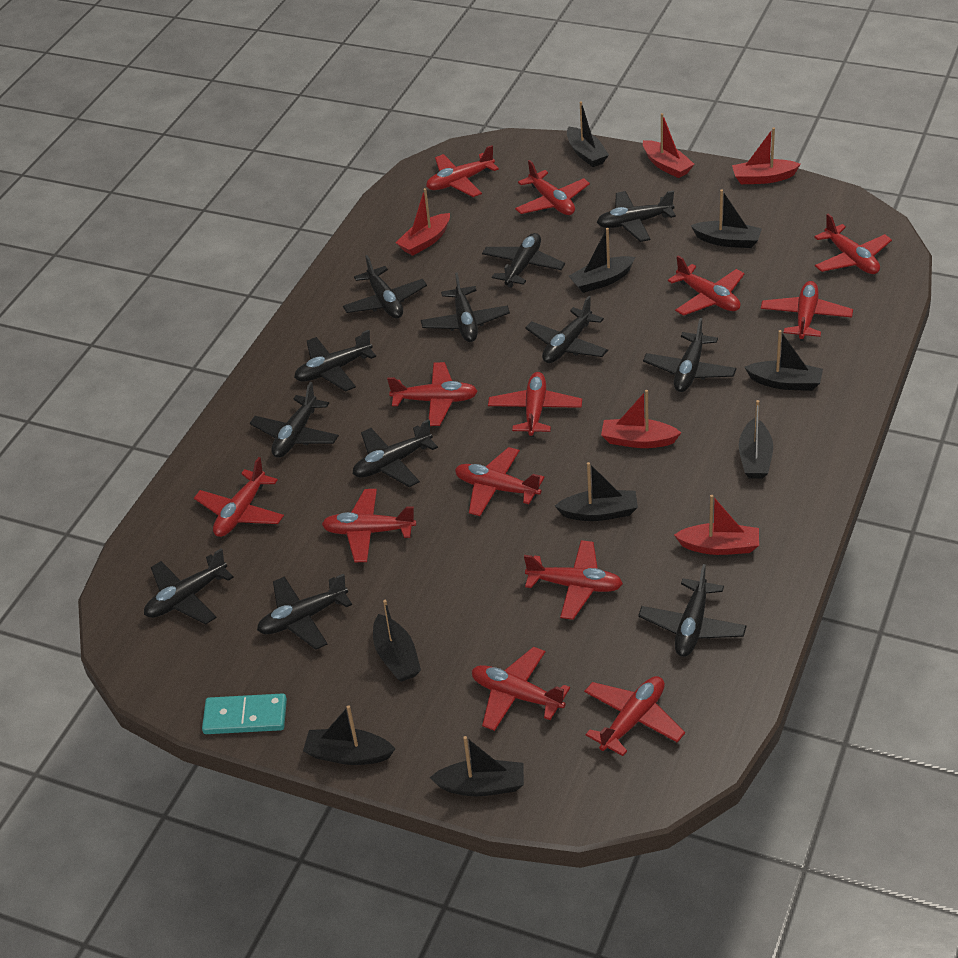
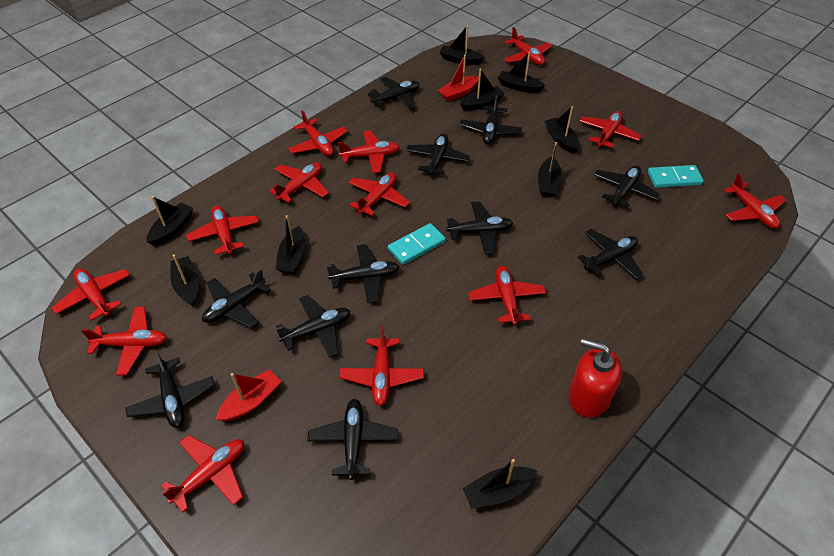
black plane: [144,548,234,624] [250,382,339,458] [257,573,352,650] [294,330,376,392] [343,255,427,318] [353,419,438,487] [421,273,510,342] [482,233,565,288] [525,296,608,363] [597,190,676,242] [638,564,747,657] [643,318,736,392] = 12 -> [125,351,215,428] [202,269,271,328] [276,295,350,357] [307,399,398,480] [326,244,399,303] [367,77,420,110] [406,134,470,177] [446,201,513,254] [460,95,522,144] [578,229,643,279] [594,165,660,208] = 11
red boat: [395,188,450,256] [601,390,681,448] [643,113,695,178] [674,495,759,555] [732,128,801,184] = 5 -> [216,369,282,421] [438,55,479,102] = 2
red soap dispenser: none = 0 -> [569,338,622,418] = 1
turquoise domino: [202,693,287,734] = 1 -> [388,223,446,265] [648,165,704,188] = 2

